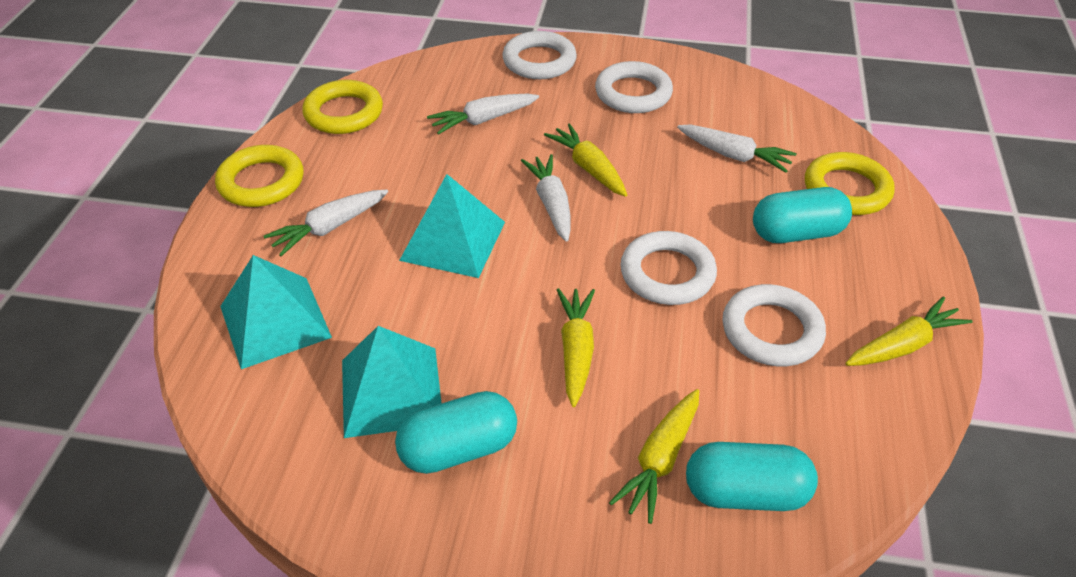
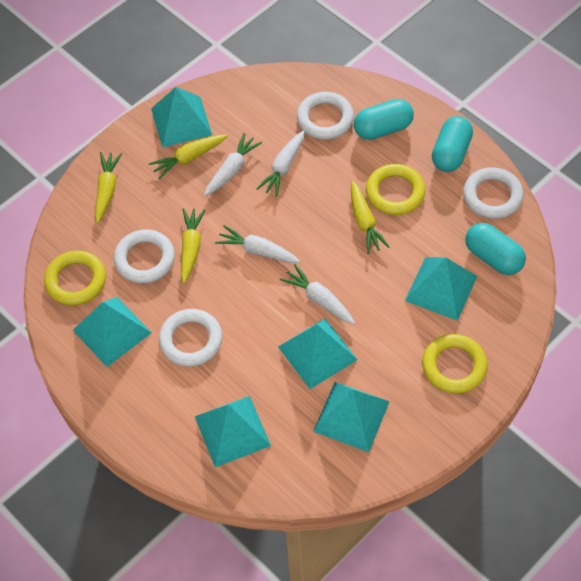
turquoise pyramid: [220,255,332,369] [342,326,442,438] [399,174,505,278] = 3 -> [73,297,152,367] [151,87,212,147] [195,396,271,467] [278,318,358,389] [313,382,390,452] [405,257,477,321] = 6

